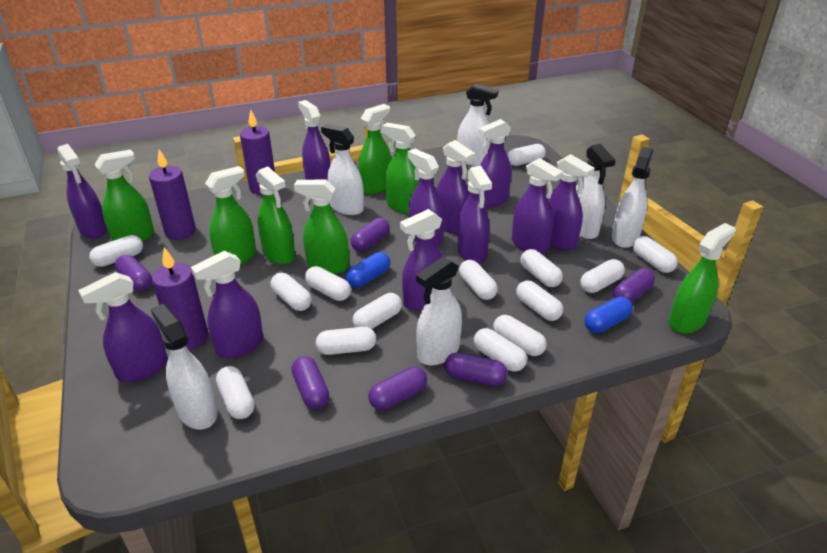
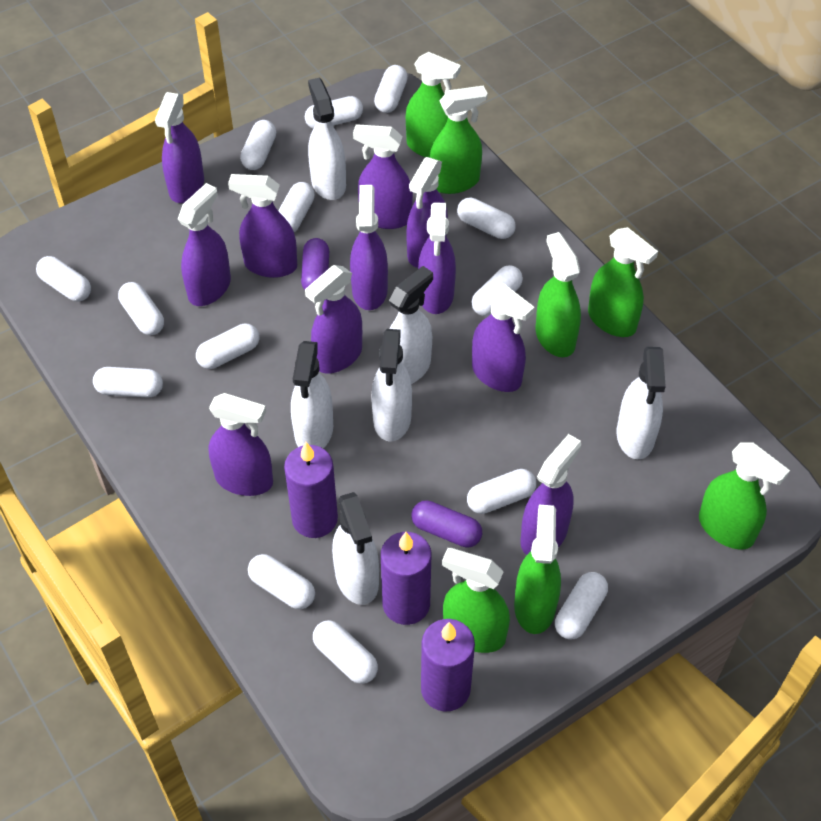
blue capsule: [346,252,390,288] [585,296,633,333] = 2 -> none = 0
purple capsule: [115,255,152,291] [291,356,329,409] [351,218,390,251] [368,367,427,410] [445,353,508,386] [613,268,655,303] = 6 -> [301,238,329,290] [411,500,482,548] = 2

